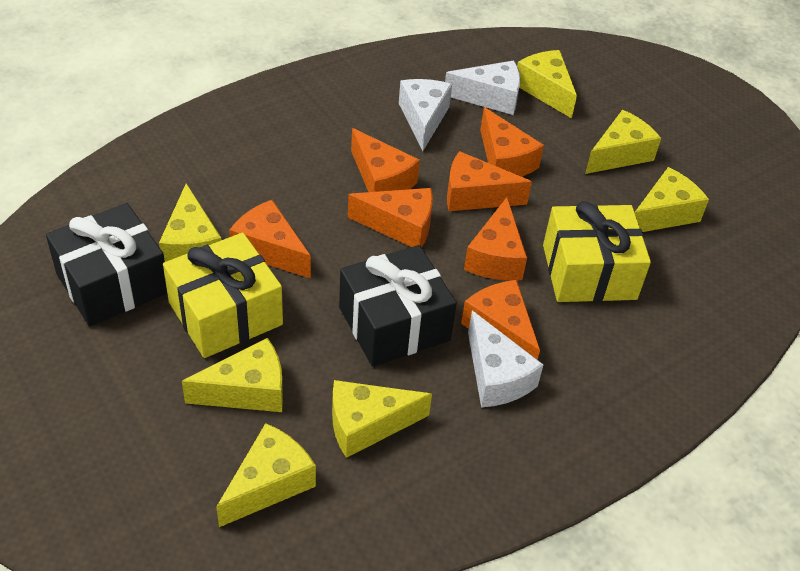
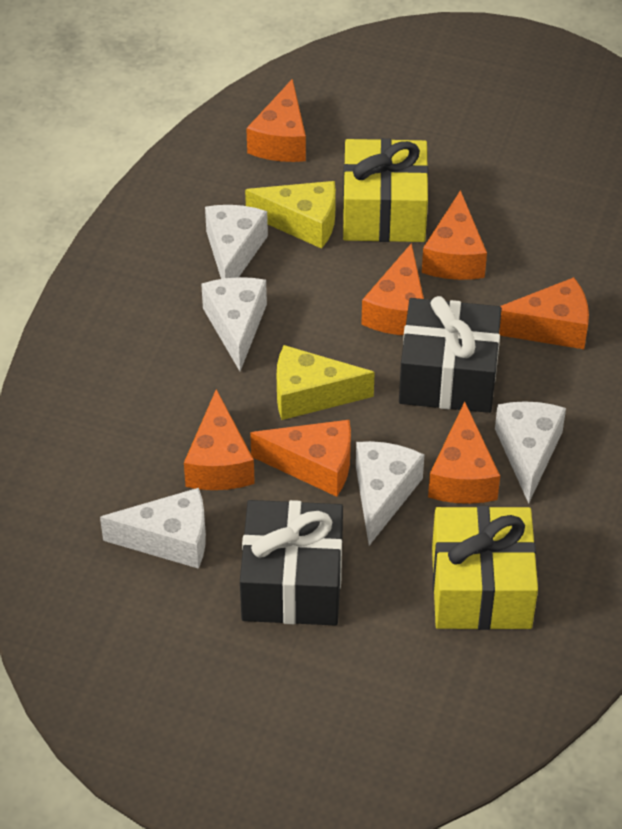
white cheese: [399,79,452,151] [445,60,520,115] [468,311,544,408] = 3 -> [100,488,206,569] [201,277,267,371] [205,205,268,279] [356,441,424,546] [495,401,566,503] = 5
yellow cheese: [159,183,221,262] [182,338,283,412] [216,423,316,527] [332,380,432,458] [517,50,577,118] [585,110,661,174] [635,167,709,232] = 7 -> [245,181,336,249] [277,345,375,420] = 2

